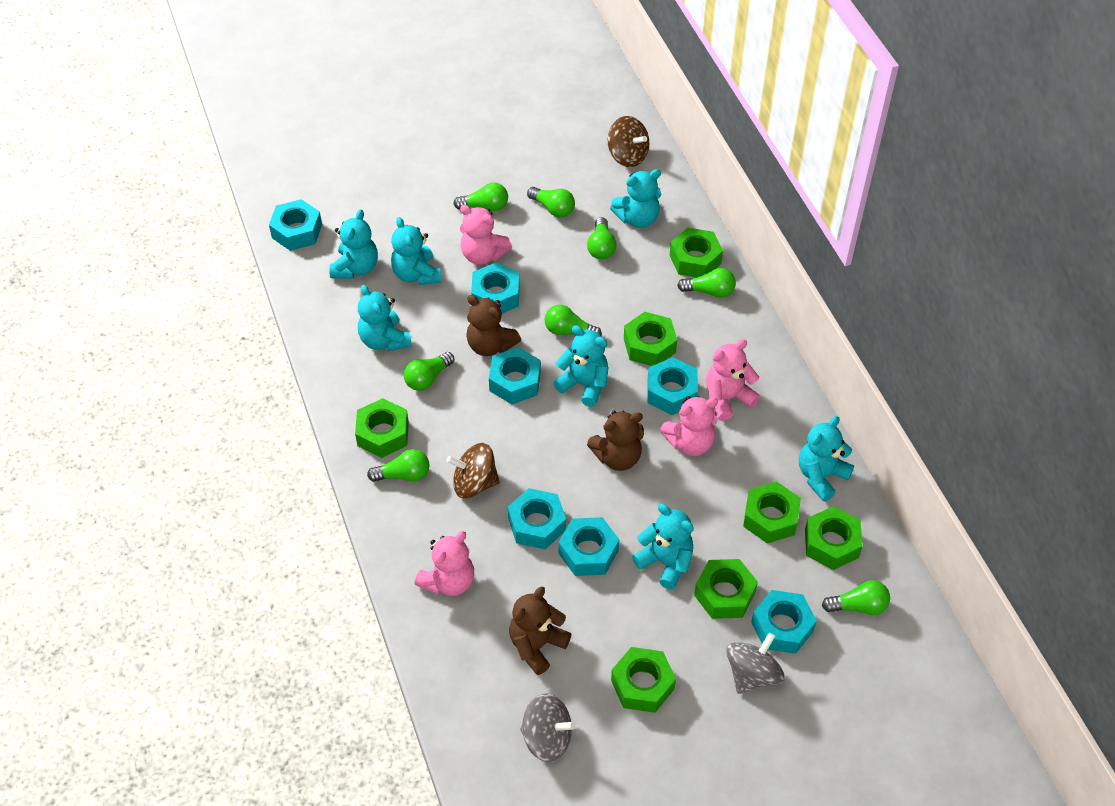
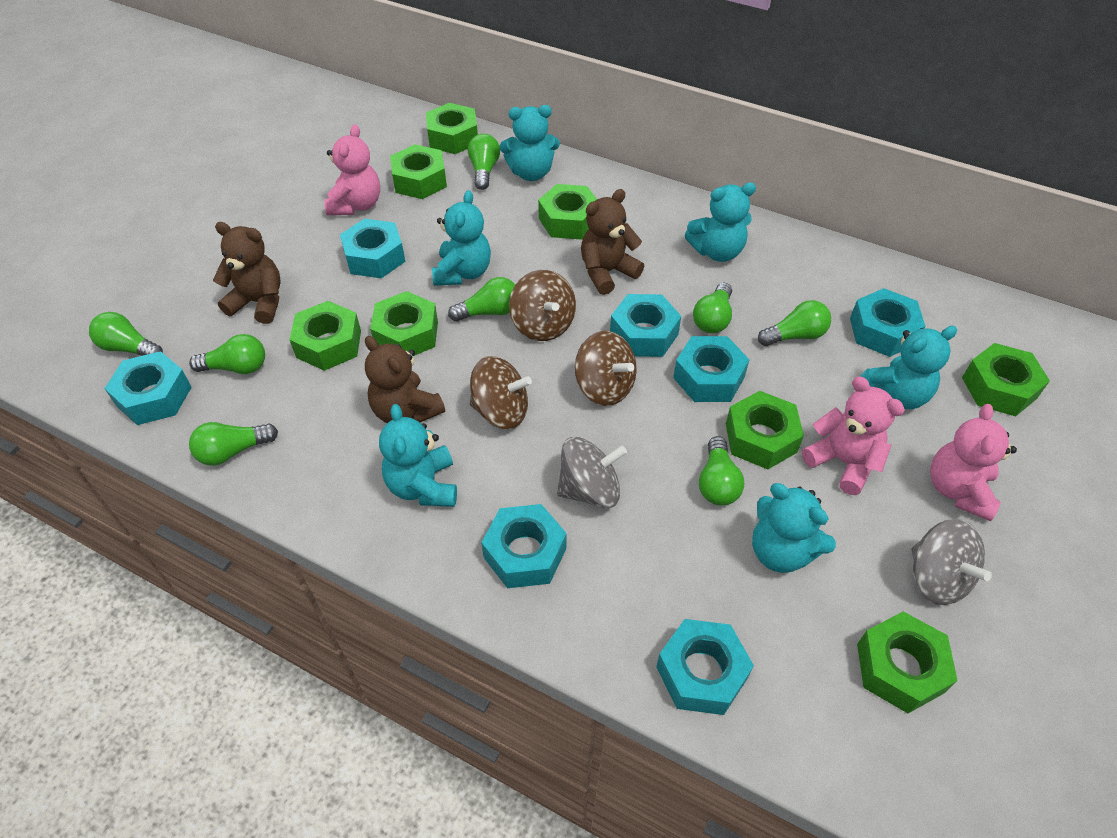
brown spinning top: [447,443,500,499] [608,116,649,167] = 2 -> [470,356,532,429] [509,270,576,341] [575,331,637,406] = 3
green nut: [355,398,409,458] [611,647,676,713] [624,312,677,366] [670,228,723,277] [694,559,758,619] [743,481,801,543] [805,506,863,570] = 7 -> [290,301,361,371] [370,291,438,356] [390,144,447,199] [426,103,478,154] [538,184,597,240] [726,391,804,469] [857,611,958,713] [962,343,1050,416] = 8
pink teddy bear: [415,531,474,596] [460,205,512,265] [660,396,718,456] [706,339,760,421] = 4 -> [324,124,380,215] [802,376,905,495] [930,404,1017,521] = 3
turquoise teddy bear: [329,209,378,279] [358,285,412,351] [391,217,442,285] [553,325,609,407] [610,169,661,228] [632,504,694,590] [799,416,854,501] = 7 -> [379,404,457,507] [432,190,491,286] [500,105,560,181] [685,182,756,262] [752,483,836,573] [860,326,957,409] = 6

